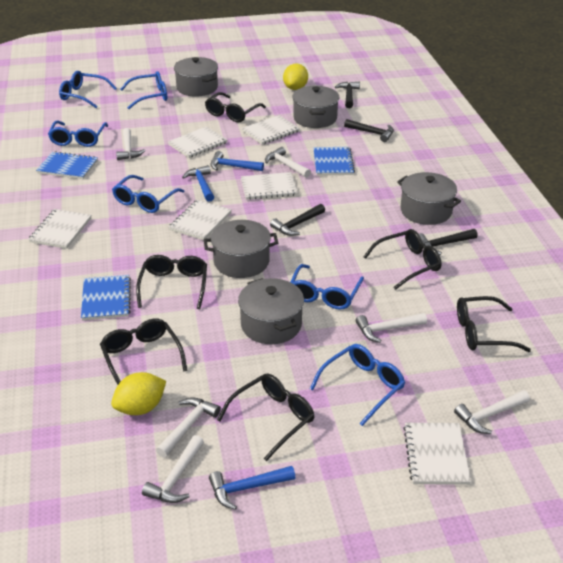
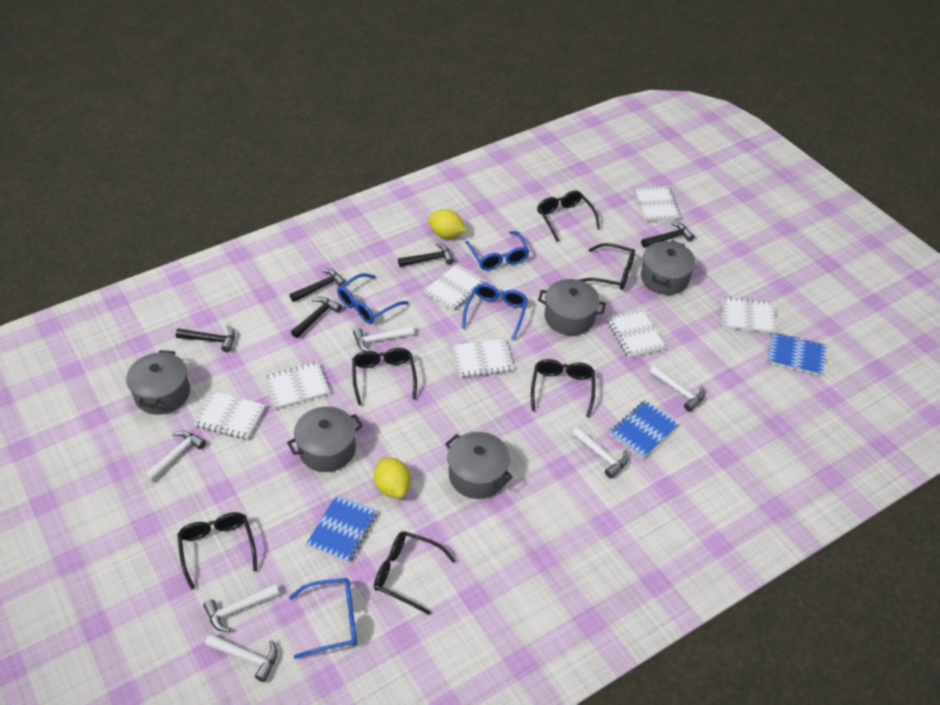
black hammer: [270,204,325,236] [335,82,360,108] [344,119,394,142] [419,229,478,255] = 4 -> [176,325,235,352] [290,269,346,302] [291,297,342,338] [398,243,455,267] [641,222,695,248] = 5
blue glasses: [48,121,108,147] [59,71,117,108] [112,175,185,213] [120,71,167,109] [291,264,364,310] [310,344,405,426] = 6 -> [289,578,357,659] [337,273,408,323] [462,283,528,341] [465,231,529,271] = 4
blue hammer: [182,165,214,202] [209,466,295,510] [210,151,264,171] = 3 -> none = 0
white notebook: [28,209,91,249] [168,127,227,158] [169,200,232,240] [241,172,298,200] [242,115,300,145] [403,423,471,485] = 6 -> [194,392,266,440] [263,362,330,410] [424,264,486,311] [452,339,514,378] [607,310,666,358] [635,186,681,221] [721,297,776,333] = 7

